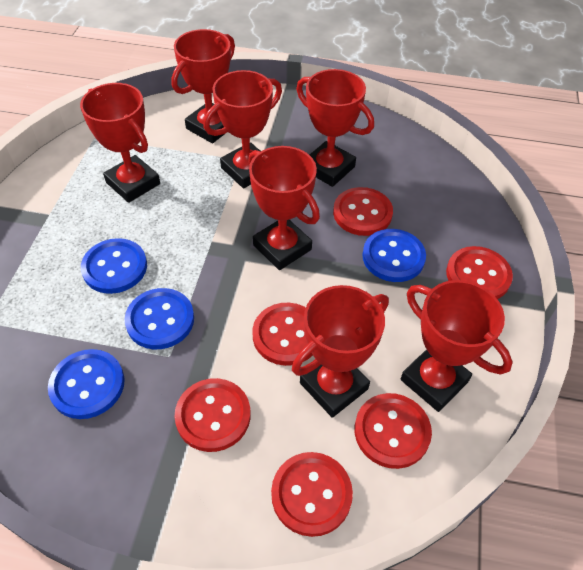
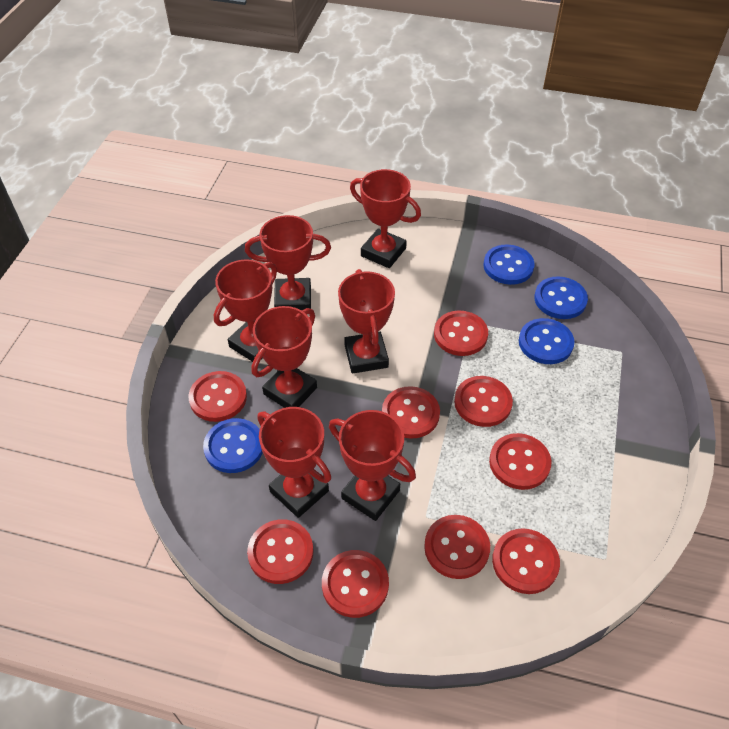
red button: [174,378,251,452] [252,303,313,366] [271,452,353,537] [333,187,393,236] [355,393,432,469] [446,246,513,299] = 6 -> [189,371,247,422] [247,519,314,584] [322,550,389,618] [382,386,440,439] [424,515,490,579] [434,311,488,356] [454,376,513,427] [489,433,551,490] [492,528,560,594] = 9

